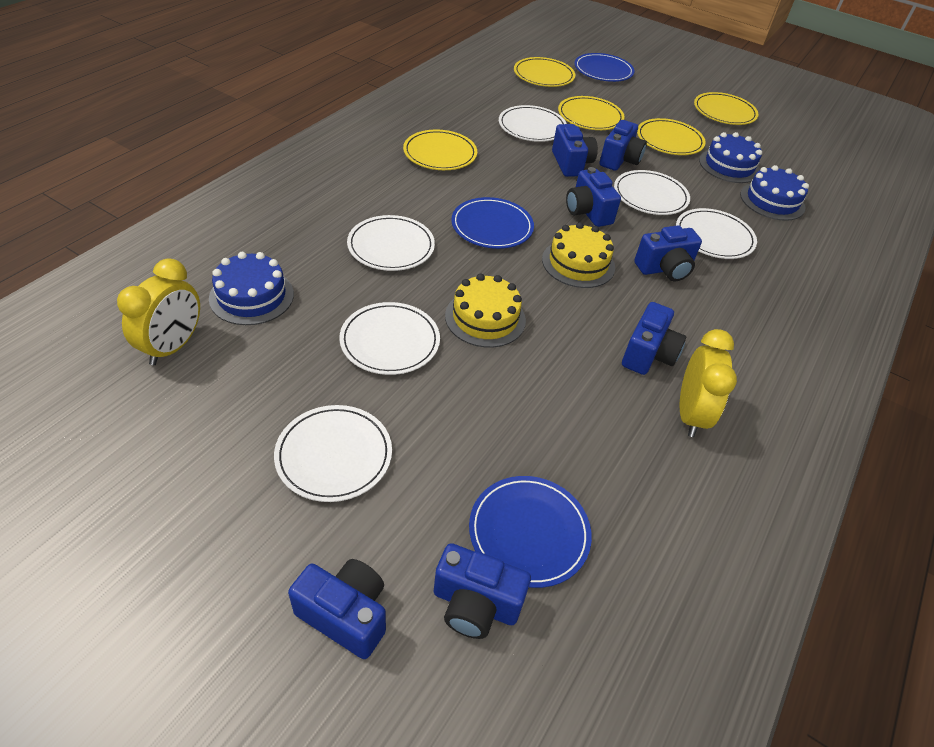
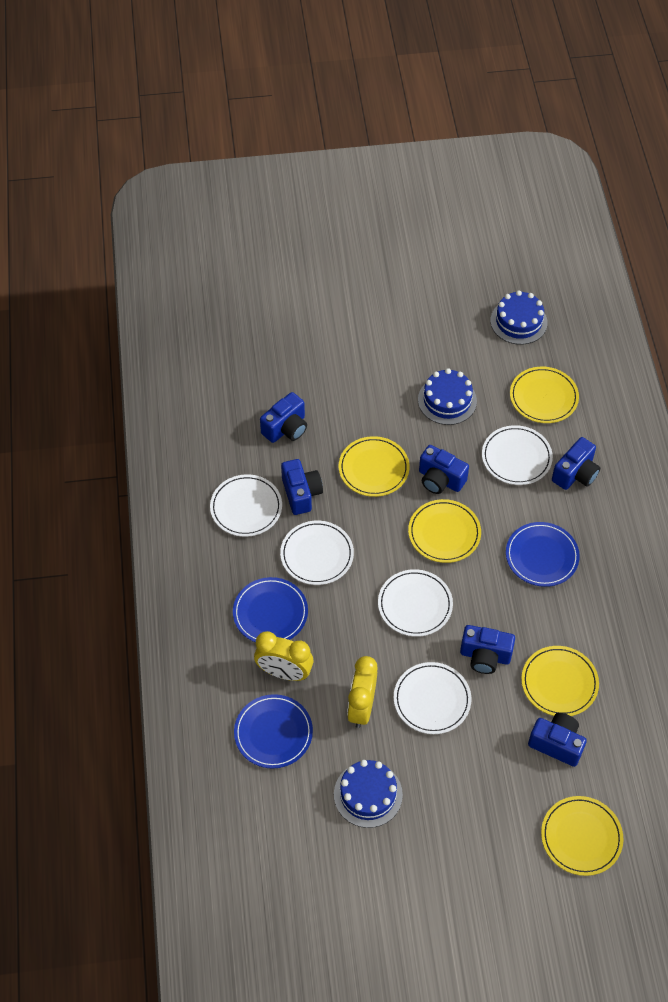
blue camera: [288,559,386,659] [434,543,531,639] [552,124,598,177] [566,167,621,227] [600,120,647,171] [622,302,686,375] [634,225,702,281] = 7 -> [260,392,307,443] [281,459,323,515] [419,445,469,494] [460,625,515,674] [528,713,587,767] [552,437,600,490] = 6
white plate: [274,405,392,502] [339,302,440,375] [347,215,435,271] [499,105,567,142] [614,170,690,215] [676,208,757,259] = 6 -> [210,474,282,537] [280,521,354,585] [378,569,453,637] [394,662,471,734] [482,425,553,485] = 5
yellow cake: [445,274,526,348] [542,222,615,288] = 2 -> none = 0

